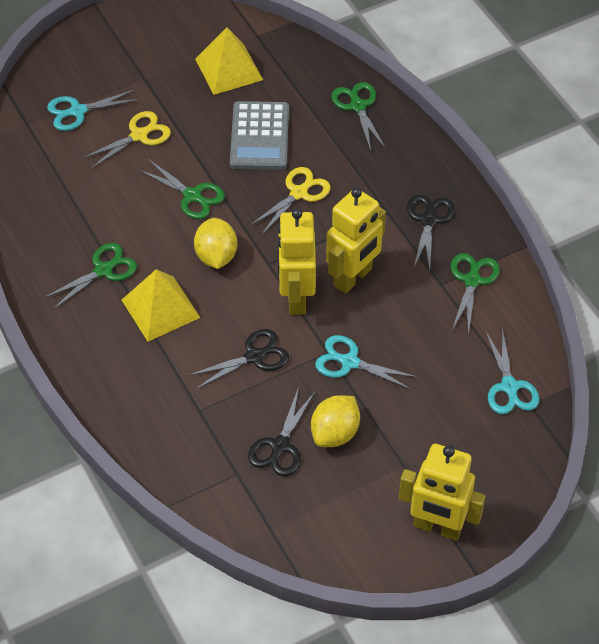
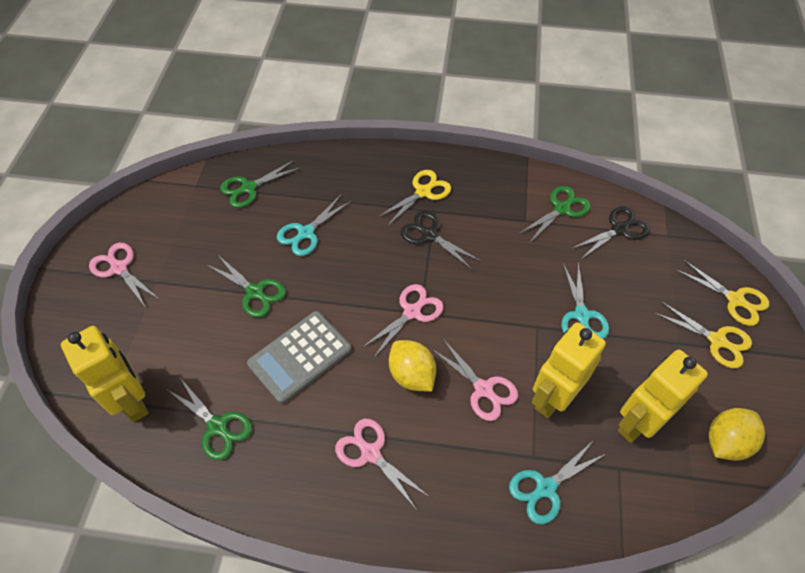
black scissors: [188,329,289,389] [248,387,315,476] [407,194,455,270] = 3 -> [401,211,481,270] [571,206,650,260] = 2
pink scissors: none = 0 -> [89,243,159,308] [335,419,429,510] [362,284,444,358] [432,339,518,421] = 4
yellow pyramid: [122,269,201,341] [195,28,263,95] = 2 -> none = 0
yellow scissors: [83,111,171,169] [250,167,331,234] = 2 -> [378,170,451,226] [654,301,752,368] [676,260,769,326] = 3

